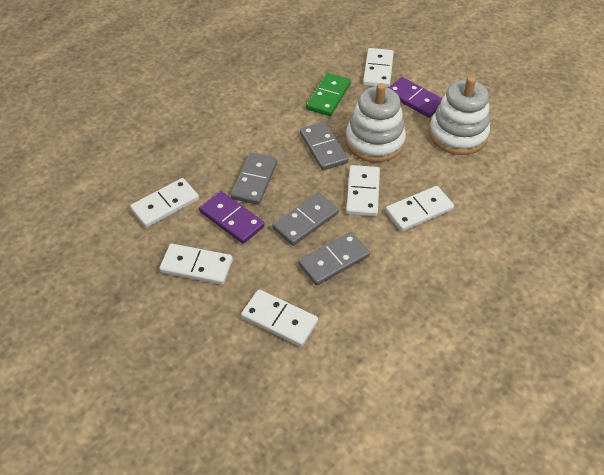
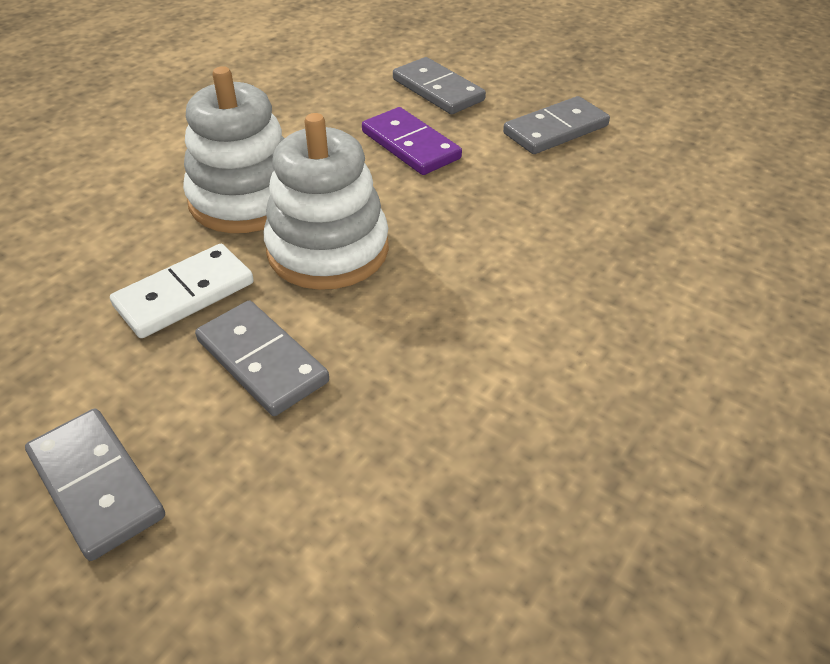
green domino: [306,73,351,116] = 1 -> none = 0
purple domino: [199,191,265,244] [388,77,442,118] = 2 -> [362,107,462,175] = 1
white domino: [130,178,199,228] [159,244,233,285] [241,290,318,347] [346,165,380,216] [363,48,394,88] [385,186,454,231] = 6 -> [110,244,254,338] = 1

